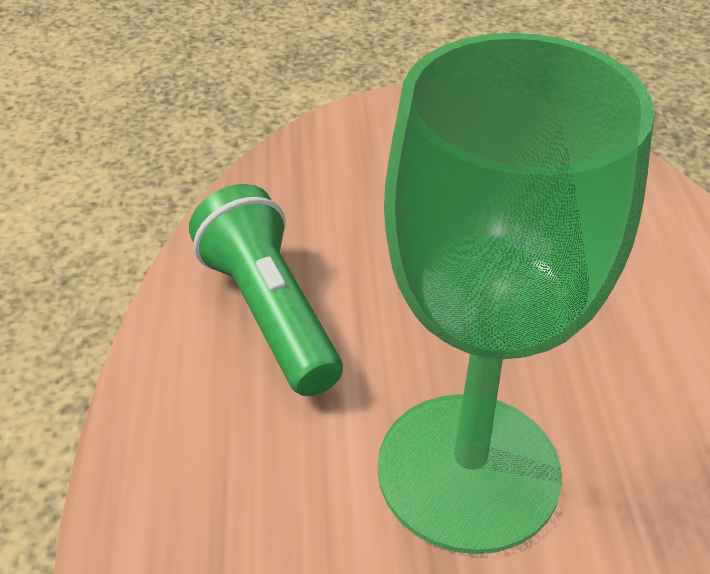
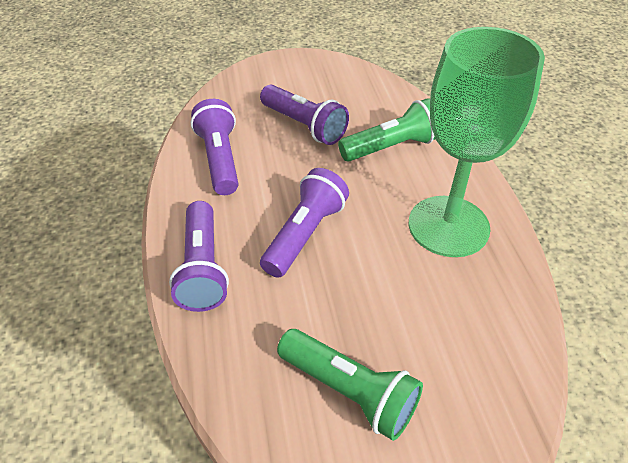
green flashlight: [189,184,343,396] = 1 -> [277,329,423,441] [338,98,435,162] = 2
purple flashlight: none = 0 -> [169,201,229,312] [191,99,238,195] [260,85,349,145] [260,168,349,278] = 4

